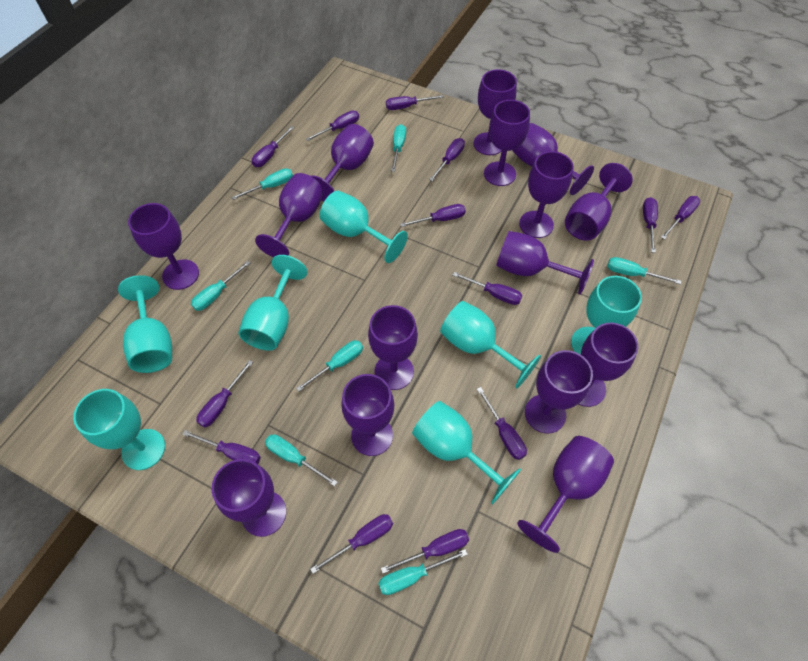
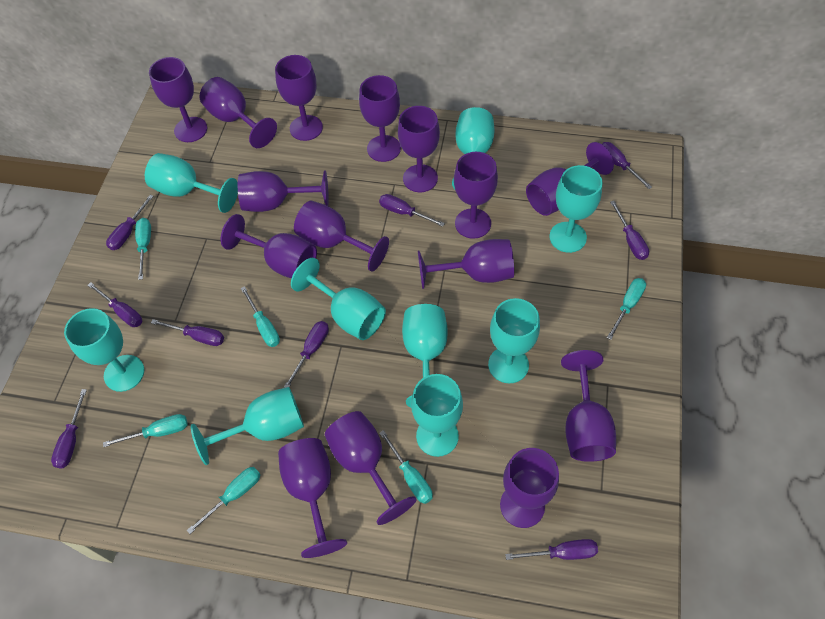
purple screwdriver: [182,430,261,464] [196,360,253,428] [252,126,294,167] [306,110,359,141] [310,514,393,574] [381,529,469,574] [386,95,444,110] [400,204,466,227] [429,138,465,181] [453,272,522,305] [477,387,527,460] [643,197,658,253] [661,196,700,239] = 13 -> [51,389,87,469] [88,282,142,327] [106,195,154,250] [151,319,224,346] [284,321,329,388] [379,194,445,227] [505,539,598,560] [602,142,652,189] [610,201,649,260] = 9
turquoise goblet: [73,389,165,470] [118,275,172,373] [239,255,307,351] [320,191,408,263] [412,401,521,505] [440,301,541,388] [571,276,642,355] = 7 -> [64,308,144,392] [145,153,238,213] [191,387,304,465] [291,258,386,340] [402,304,448,408] [411,374,463,457] [452,107,494,189] [488,298,540,383] [549,165,602,253] = 9
turquoise screwdriver: [191,261,250,311] [231,168,293,200] [265,434,337,486] [296,340,363,391] [378,549,468,595] [391,124,406,172] [607,257,681,284] = 7 -> [103,414,188,447] [135,218,151,280] [187,467,261,534] [240,286,280,347] [380,430,433,504] [607,278,646,340] = 6

